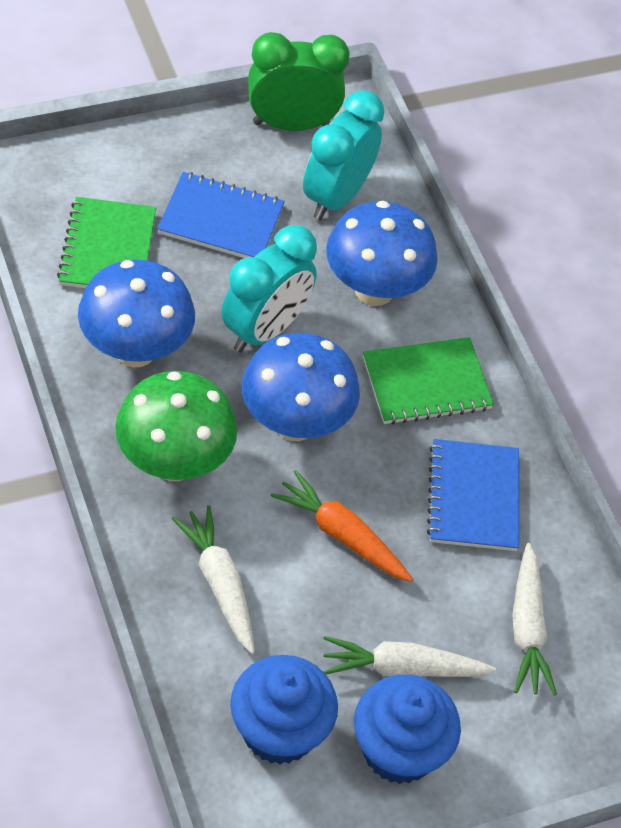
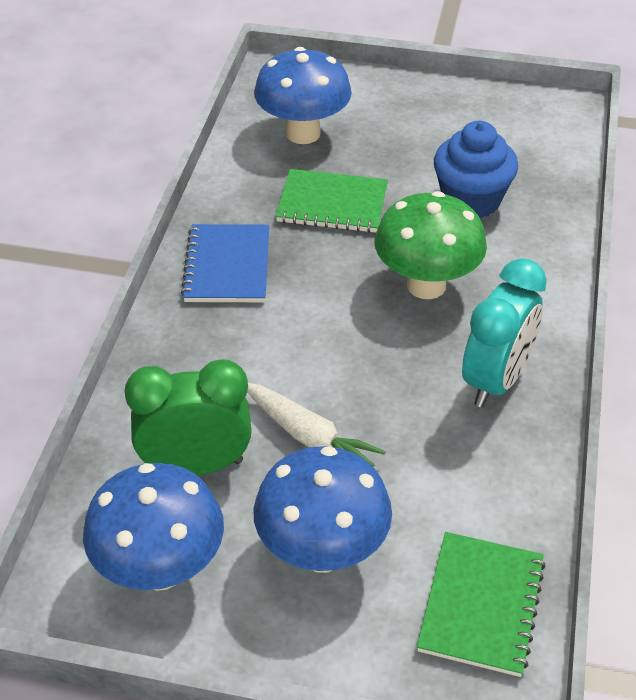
blue cupcake: [230,655,338,765] [354,674,461,784] = 2 -> [434,121,518,218] = 1
blue notebook: [157,172,285,258] [427,439,519,551] = 2 -> [181,224,269,302] = 1
orange carrot: [271,470,413,582] = 1 -> none = 0
turquoise clock: [221,225,317,352] [303,90,384,220] = 2 -> [462,258,547,407] = 1
white carrot: [172,505,255,654] [323,636,496,677] [512,543,557,696] = 3 -> [247,383,386,467] = 1

